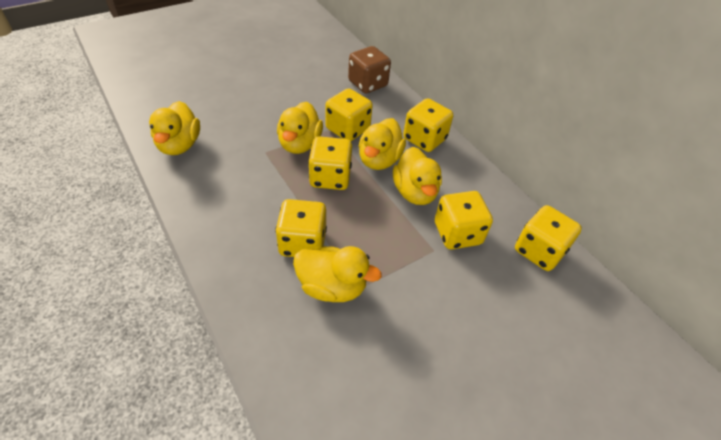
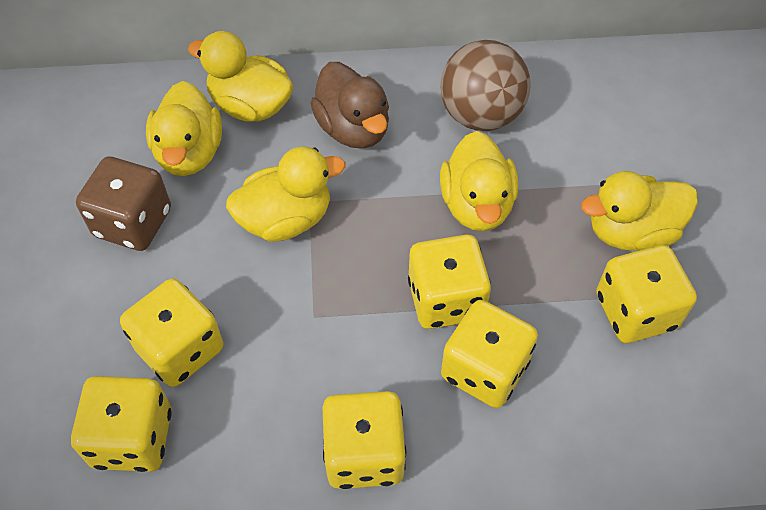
brown ball: none = 0 -> [440,40,531,131] = 1
brown duck: none = 0 -> [310,62,389,149] = 1

